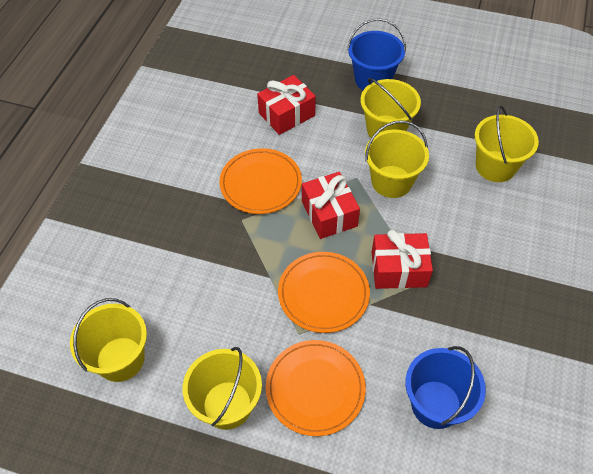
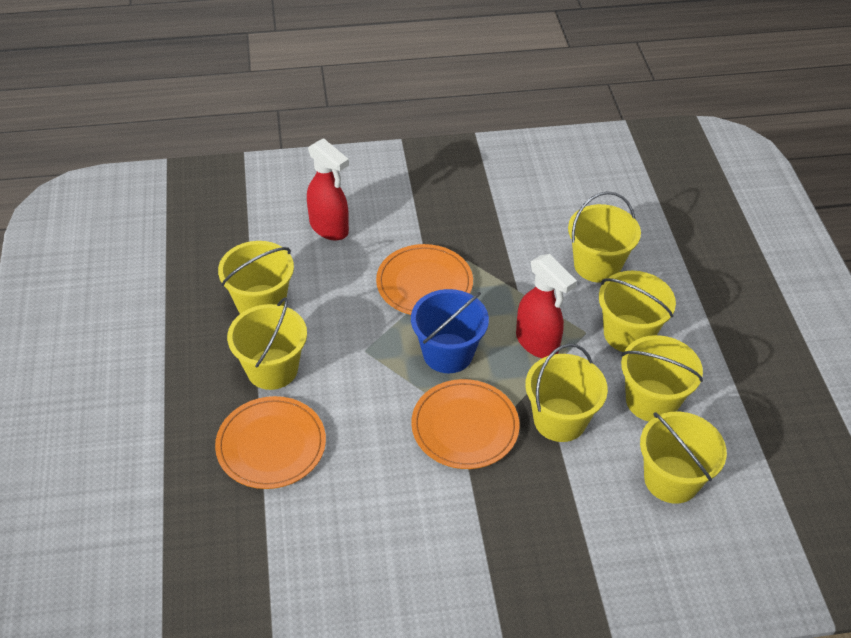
blue bucket: [347,18,406,90] [405,346,486,429] = 2 -> [411,289,489,373] = 1
red gift: [257,75,316,135] [302,172,360,239] [371,230,433,289] = 3 -> none = 0
red spray bottle: none = 0 -> [307,138,349,241] [516,254,577,358] = 2
yellow bucket: [70,298,147,382] [183,347,262,430] [361,78,421,138] [365,120,429,198] [475,105,539,182] = 5 -> [218,241,294,314] [227,298,307,390] [525,343,608,442] [568,192,641,283] [599,271,676,352] [621,335,703,421] [640,412,727,504] = 7

